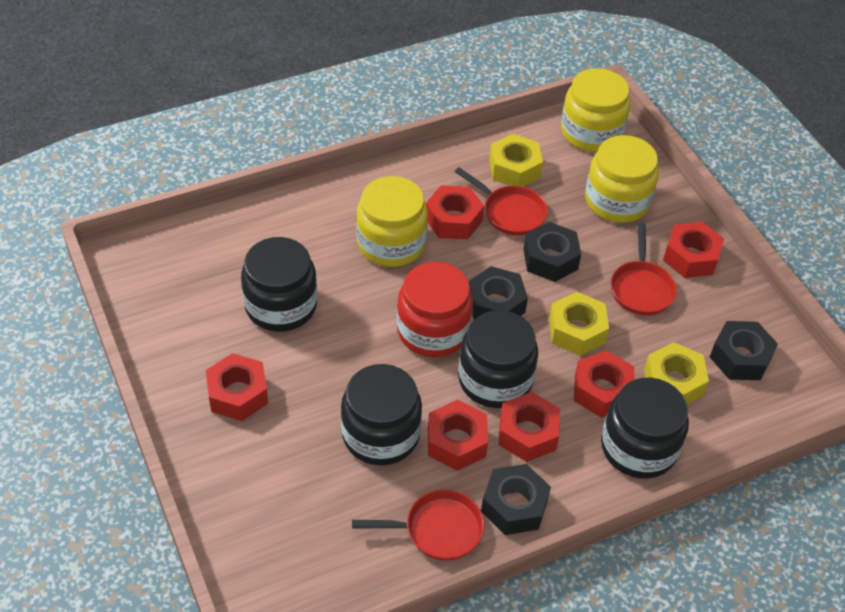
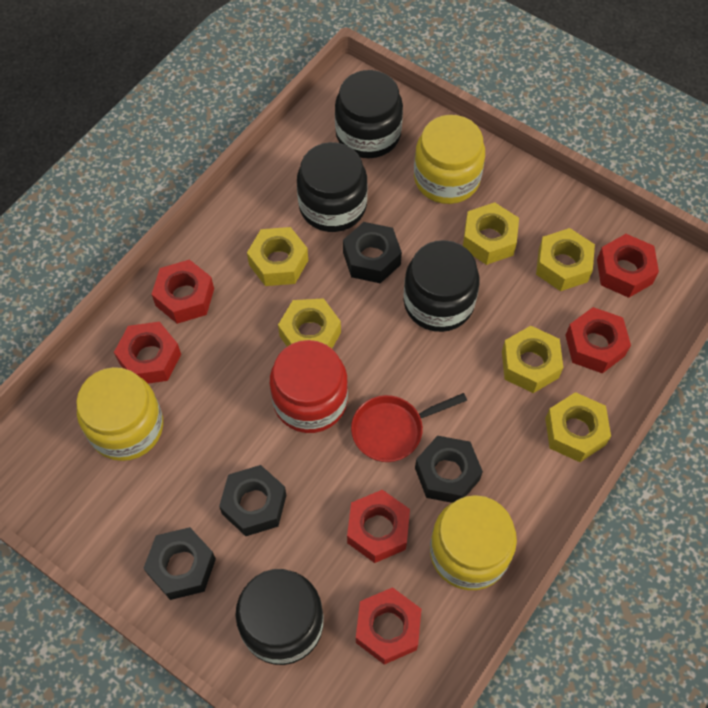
red pan: [352,489,484,561] [455,167,548,236] [611,223,677,316] = 3 -> [351,393,467,462] = 1
yellow nut: [489,134,543,187] [549,292,609,356] [644,342,709,404] = 3 -> [247,227,308,286] [278,298,341,348] [463,202,519,265] [502,326,563,393] [536,228,595,291] [545,392,611,462] = 6

